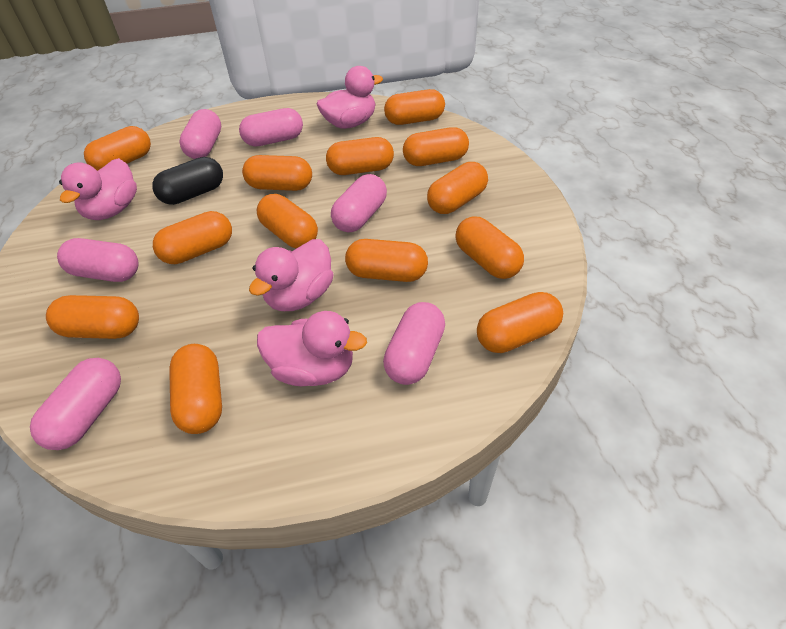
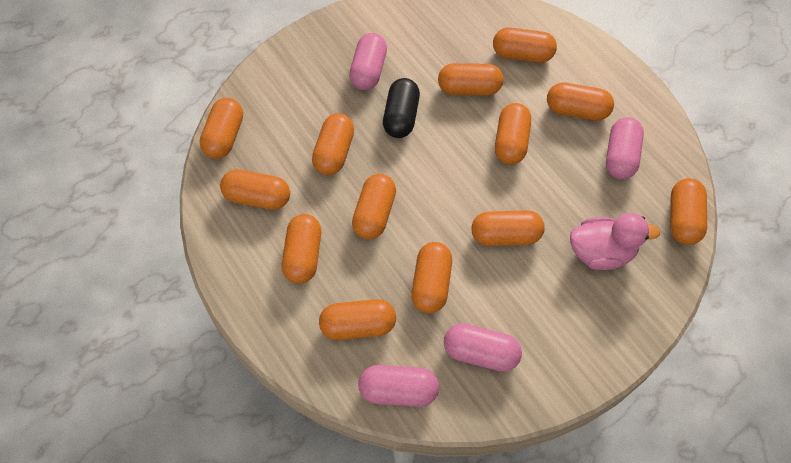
pink capsule: [30,358,121,450] [57,238,139,282] [179,109,221,159] [239,108,303,147] [331,174,387,232] [383,302,445,385] = 6 -> [349,33,387,90] [358,365,439,407] [444,324,522,372] [606,117,644,179] = 4
pink duck: [59,158,137,220] [249,239,333,311] [257,311,367,386] [317,66,383,129] = 4 -> [570,213,660,270] = 1

